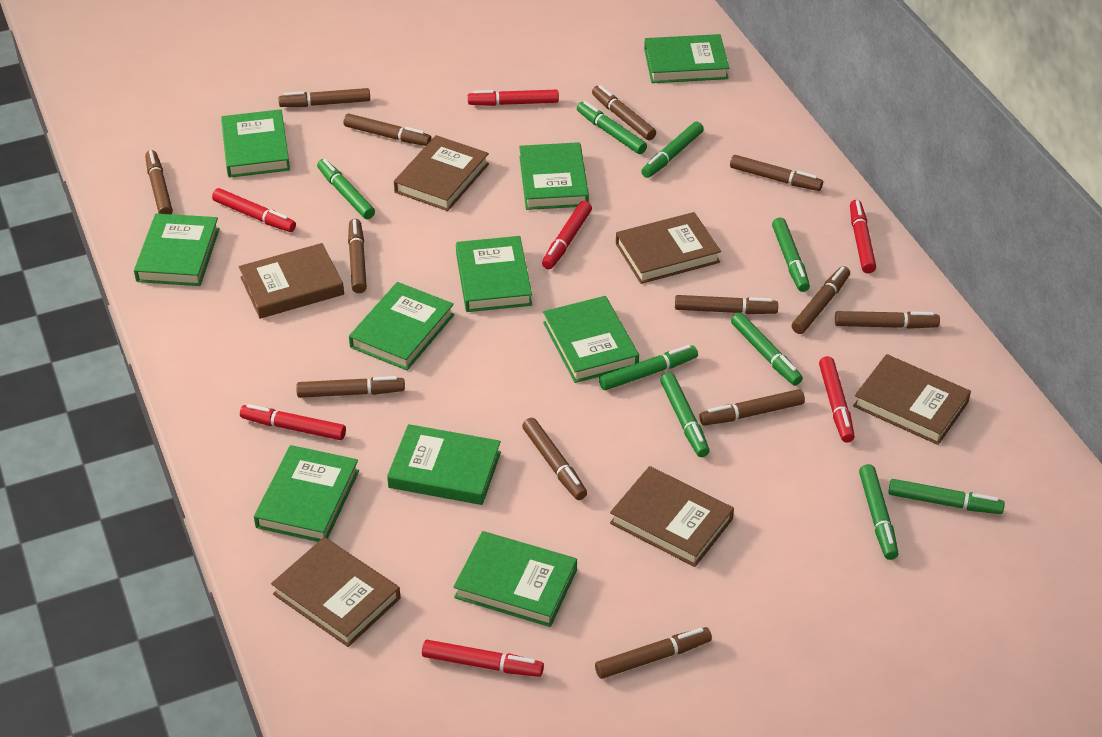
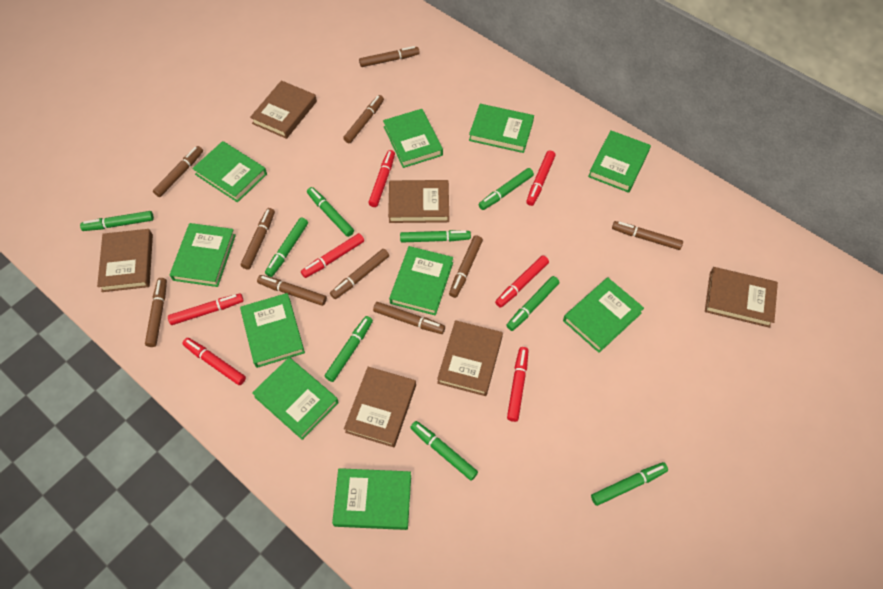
brown marker: [145,150,173,214] [279,88,370,107] [296,376,405,398] [343,114,431,146] [348,219,367,293] [522,418,587,500] [592,85,656,140] [595,627,712,679] [675,295,778,314] [700,389,805,426] [730,155,823,191] [792,266,850,334] [835,311,940,329] = 13 -> [145,278,167,347] [153,146,203,197] [241,208,275,270] [257,275,327,306] [330,249,389,299] [343,95,384,143] [359,46,420,67] [373,302,445,334] [449,235,483,298] [612,221,683,250] = 10

